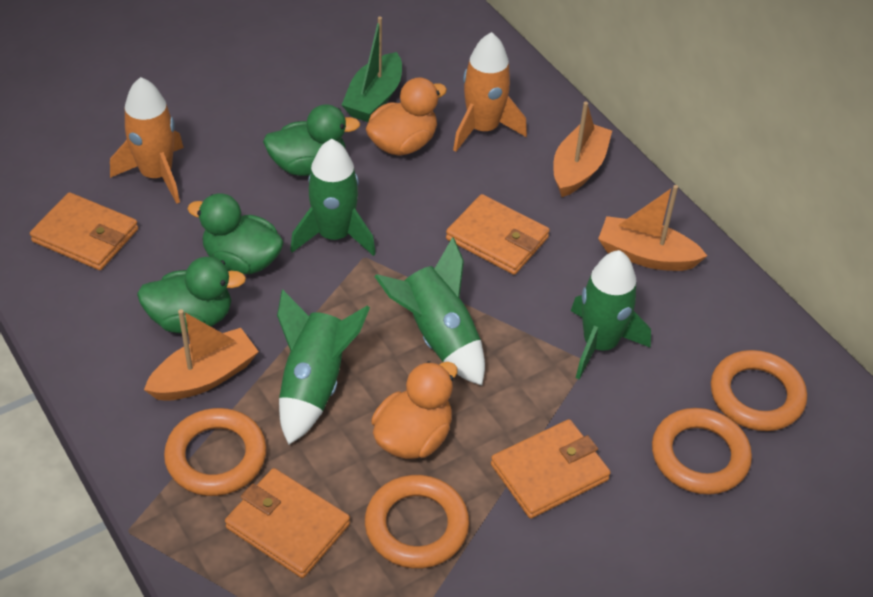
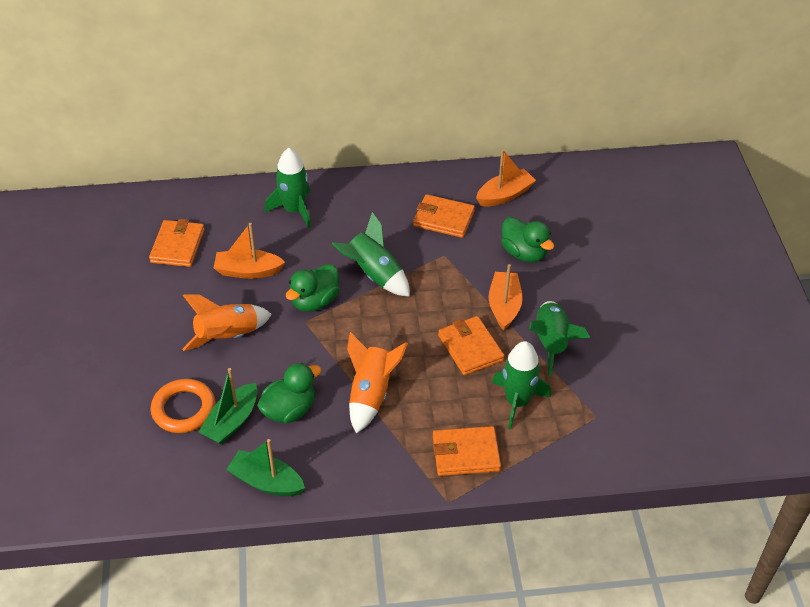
green boat: [342,17,402,122] = 1 -> [199,368,257,445] [226,439,305,496] = 2
orange duck: [366,77,447,156] [371,361,457,459] = 2 -> none = 0
orange ring: [164,408,267,496] [365,475,469,569] [652,408,752,495] [711,350,807,431] = 4 -> [151,379,216,433] = 1

